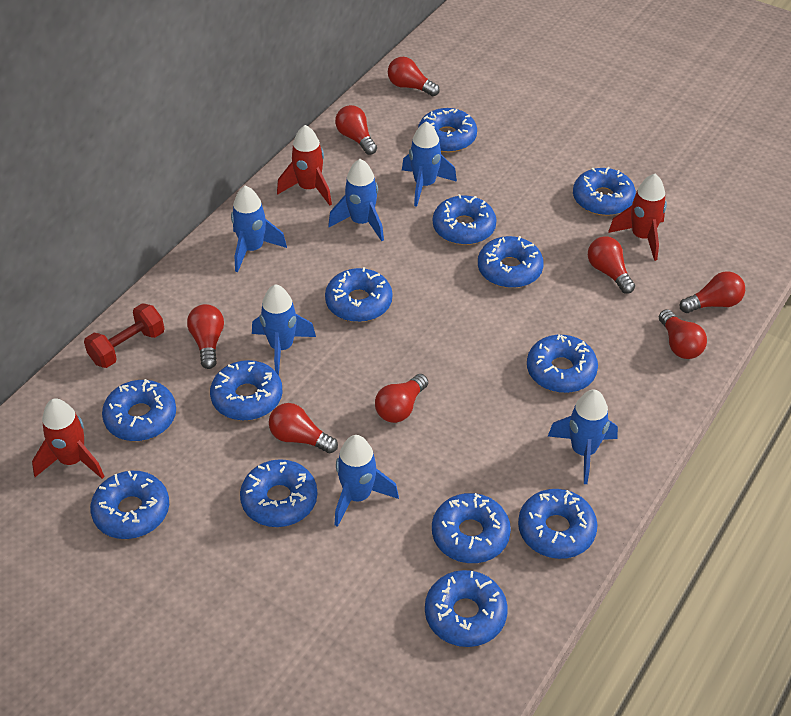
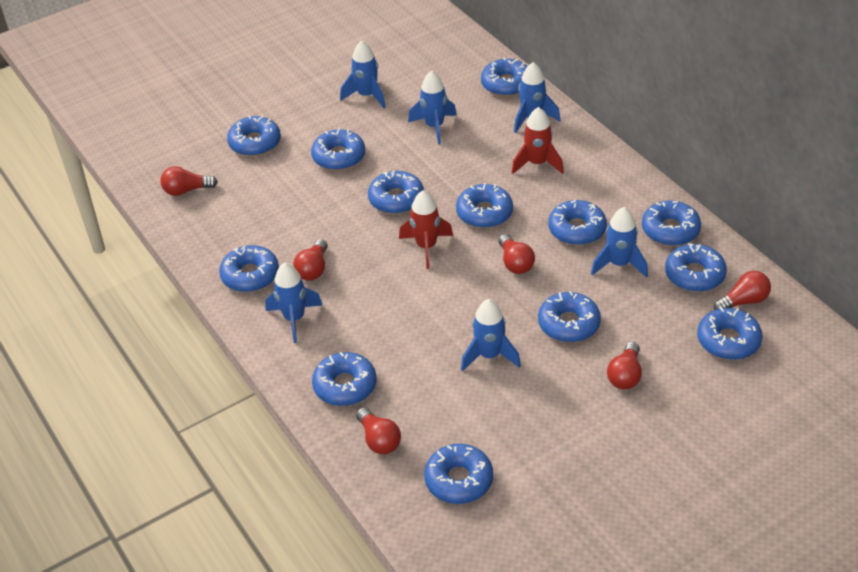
red dumbbell: [84,303,165,368] = 1 -> none = 0
red light bulb: [187,304,224,369] [269,403,338,453] [335,105,377,155] [375,374,428,423] [388,57,440,96] [588,236,635,294] [659,309,707,359] [680,271,745,313] = 8 -> [160,166,217,196] [293,239,328,281] [356,407,401,454] [498,234,535,274] [607,342,642,389] [714,271,771,310] = 6
red rocket: [32,399,105,479] [277,125,332,206] [608,174,667,261] = 3 -> [399,190,453,269] [511,107,564,174] = 2

